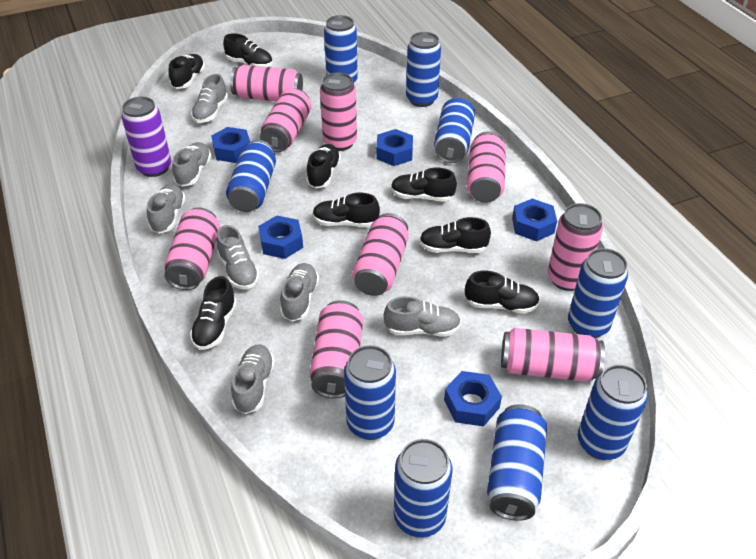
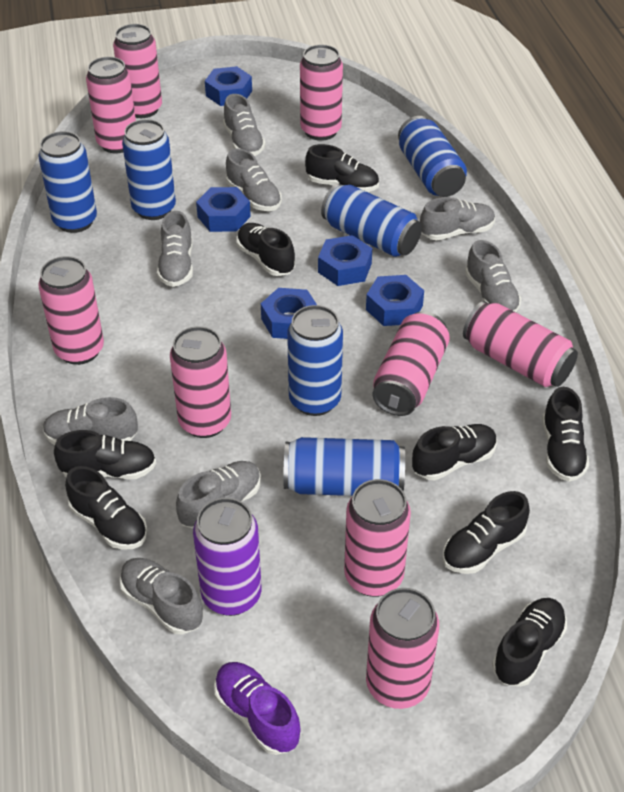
blue can: [226,140,276,212] [324,15,358,84] [344,345,396,440] [394,439,452,538] [406,32,441,107] [434,98,475,163] [487,404,547,520] [568,248,628,338] [578,365,648,460] = 9 -> [39,131,97,233] [122,119,176,220] [283,437,405,496] [287,305,343,416] [321,184,422,257] [398,116,467,197] = 6
grey shoe: [147,184,186,234] [172,142,212,187] [191,74,228,123] [217,225,260,290] [231,344,275,414] [280,263,319,321] [384,296,461,337] = 7 -> [43,397,138,445] [120,558,203,635] [157,211,193,287] [176,461,261,529] [223,94,266,156] [226,149,282,211] [420,197,495,241] [465,240,521,312] = 8
purple shoe: none = 0 -> [214,662,301,755] = 1

